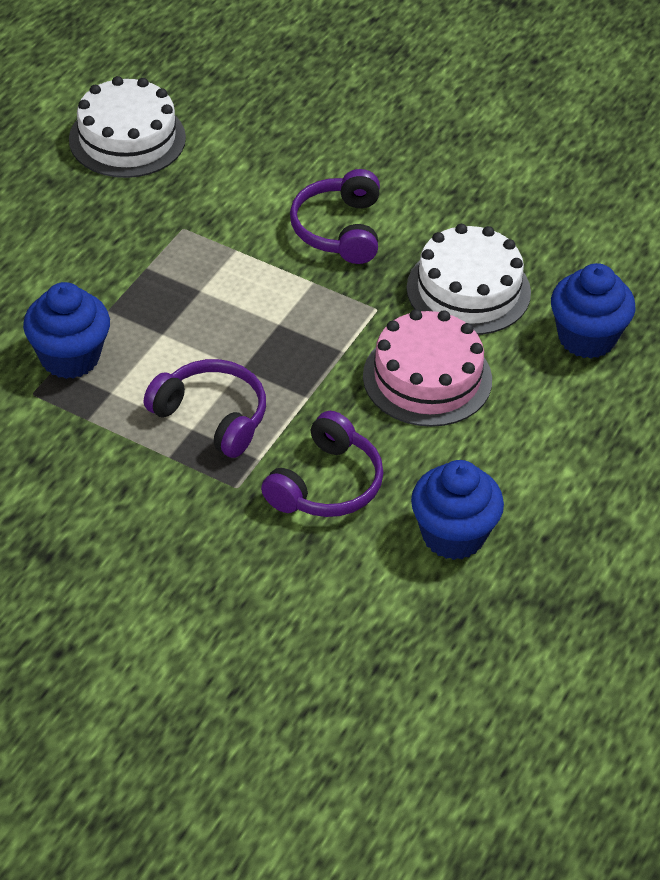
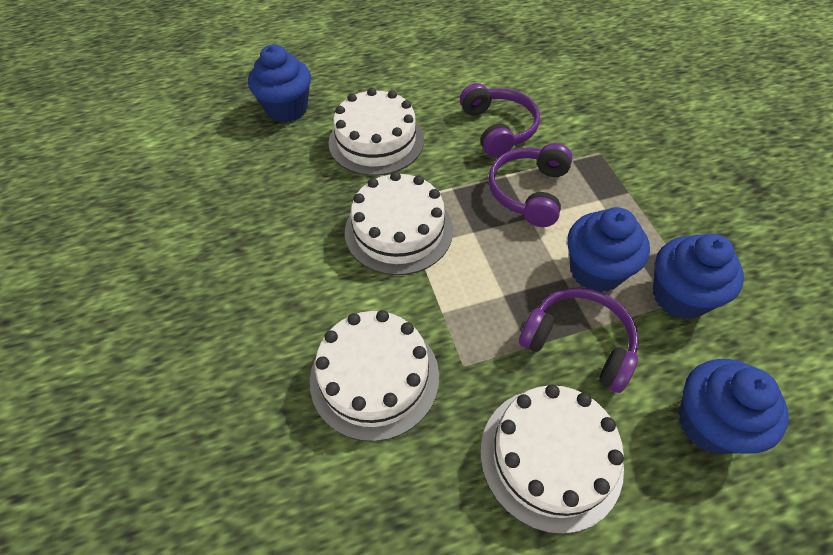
blue cupcake: [23,282,110,379] [411,460,504,560] [551,263,636,359] = 3 -> [248,45,311,122] [567,207,650,292] [653,233,744,319] [678,359,789,454] = 4
pink cake: [363,309,492,427] = 1 -> none = 0
white cake: [69,76,186,178] [407,224,531,335] = 2 -> [310,310,439,442] [329,88,424,176] [345,172,453,275] [481,384,624,534] = 4

